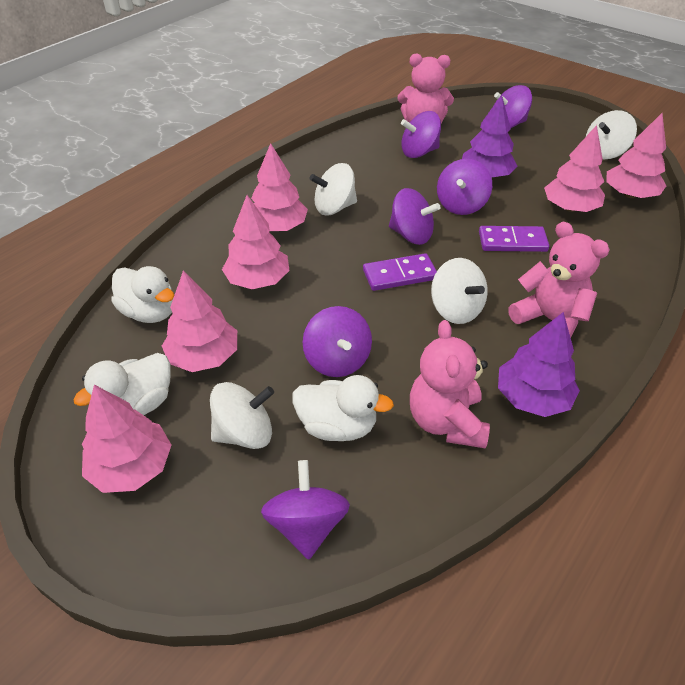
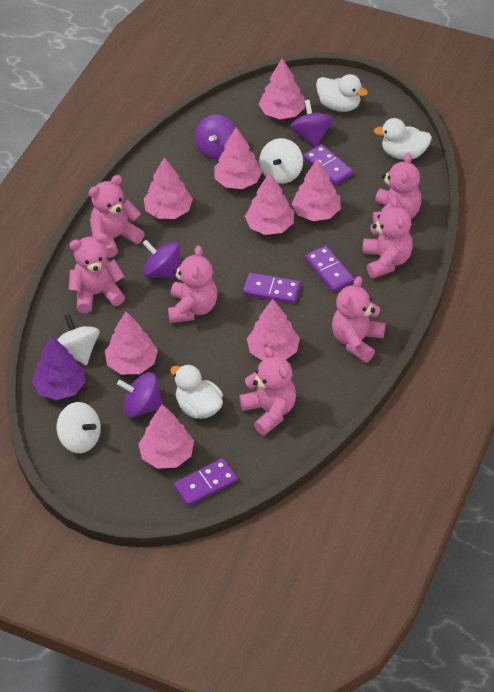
pink teddy bear: [398,53,454,123] [410,320,490,448] [508,222,610,338] = 3 -> [69,233,125,313] [88,175,145,258] [168,245,217,323] [239,347,296,435] [332,276,385,363] [363,197,413,278] [373,152,421,224] = 7
pink tree: [82,385,171,493] [162,270,237,372] [222,195,290,289] [251,143,308,231] [544,125,605,212] [606,113,666,198] = 6 -> [105,312,158,374] [138,404,194,469] [144,157,193,219] [214,128,262,189] [245,172,294,235] [247,299,300,360] [259,59,305,119] [292,159,341,221] = 8
purple domino: [363,253,437,291] [479,226,549,252] = 2 -> [174,458,238,506] [243,273,301,304] [303,144,354,185] [305,246,354,292] = 4
purple spinning top: [261,460,350,560] [303,306,372,377] [389,188,440,245] [401,111,441,158] [437,159,492,215] [494,85,532,128] = 6 -> [117,372,163,418] [142,240,180,279] [195,115,236,159] [290,100,333,147] = 4
purple tree: [462,95,517,178] [498,312,580,417] = 2 -> [32,335,85,400] = 1
white spinning top: [210,382,274,449] [310,163,357,216] [431,258,488,324] [586,110,637,159] = 4 -> [57,314,99,365] [57,402,101,453] [259,138,303,184] = 3

